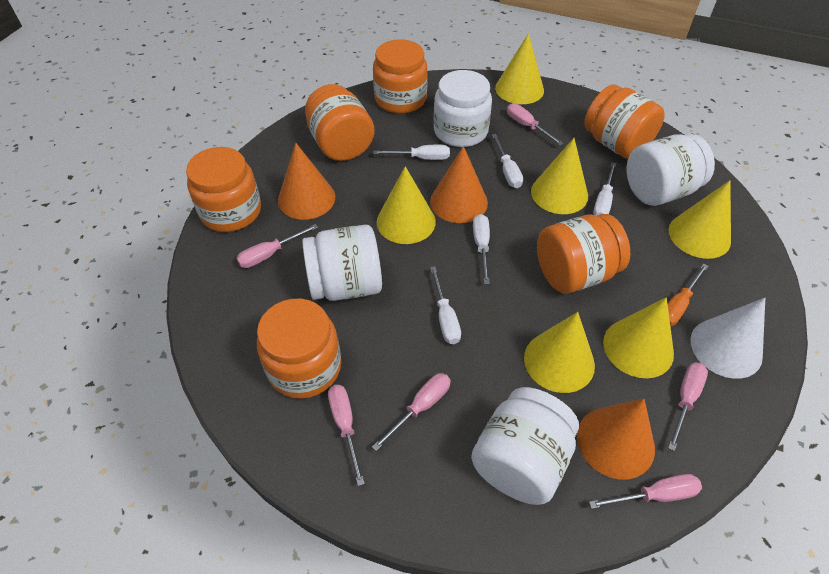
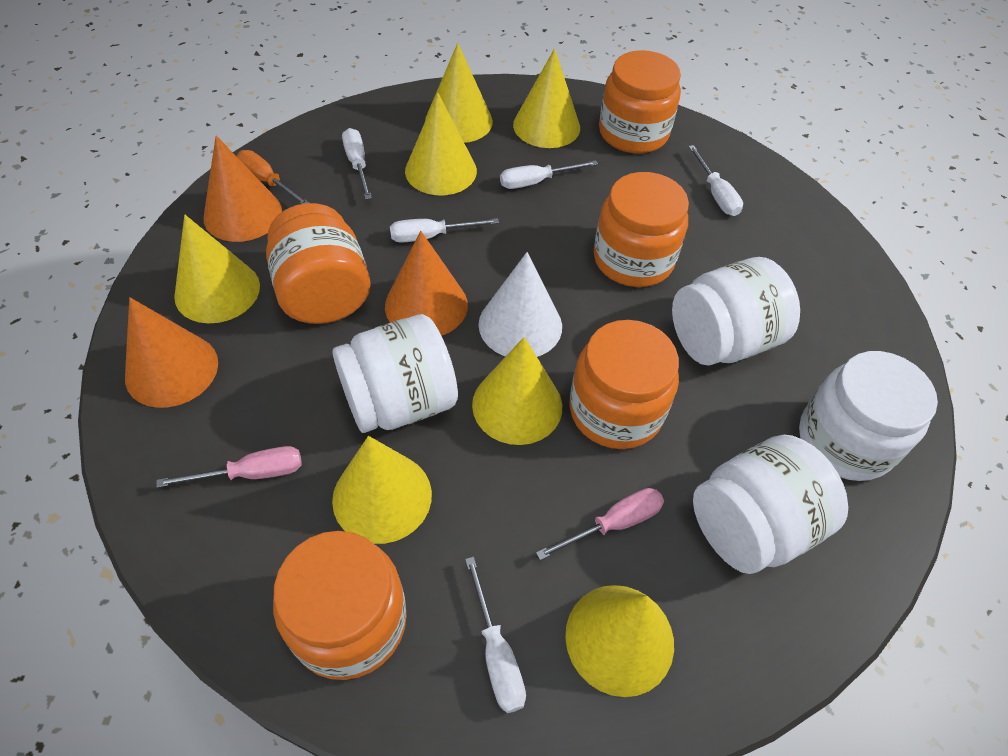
orange jar: [186,147,261,232] [257,299,341,399] [305,84,375,161] [373,39,428,113] [537,214,630,293] [584,84,665,159] = 6 -> [266,203,370,324] [273,531,407,680] [569,320,679,449] [594,172,689,287] [599,50,681,154] = 5
pink screwdriver: [237,224,318,268] [328,385,365,486] [372,373,451,451] [507,103,563,145] [589,474,702,509] [668,362,708,451] = 6 -> [156,446,302,488] [536,488,664,560] = 2
yellow cone: [377,166,436,244] [495,33,544,104] [524,312,595,393] [531,138,588,214] [603,297,674,378] [669,180,731,259] = 6 -> [174,215,260,324] [332,436,432,544] [405,93,477,195] [425,43,493,143] [472,337,562,445] [513,48,580,148] [565,585,674,697] = 7

